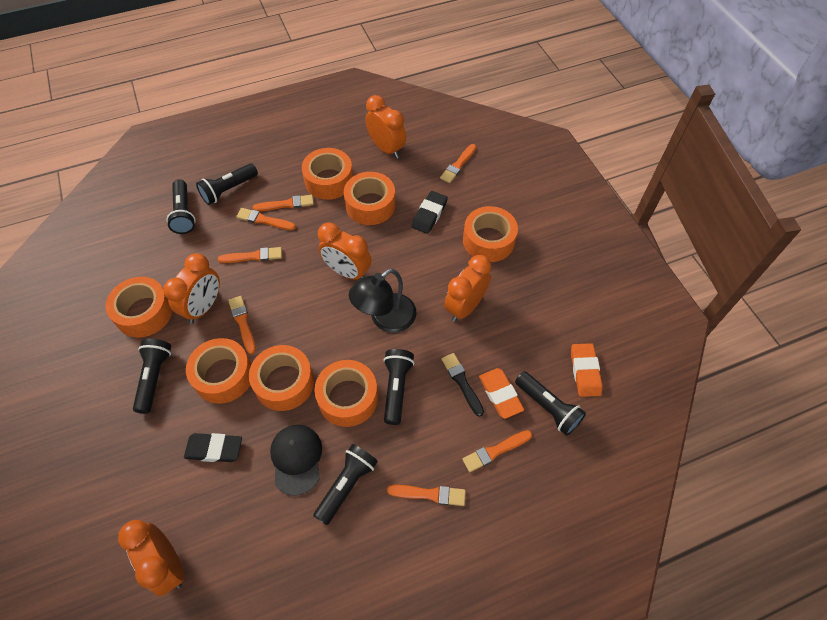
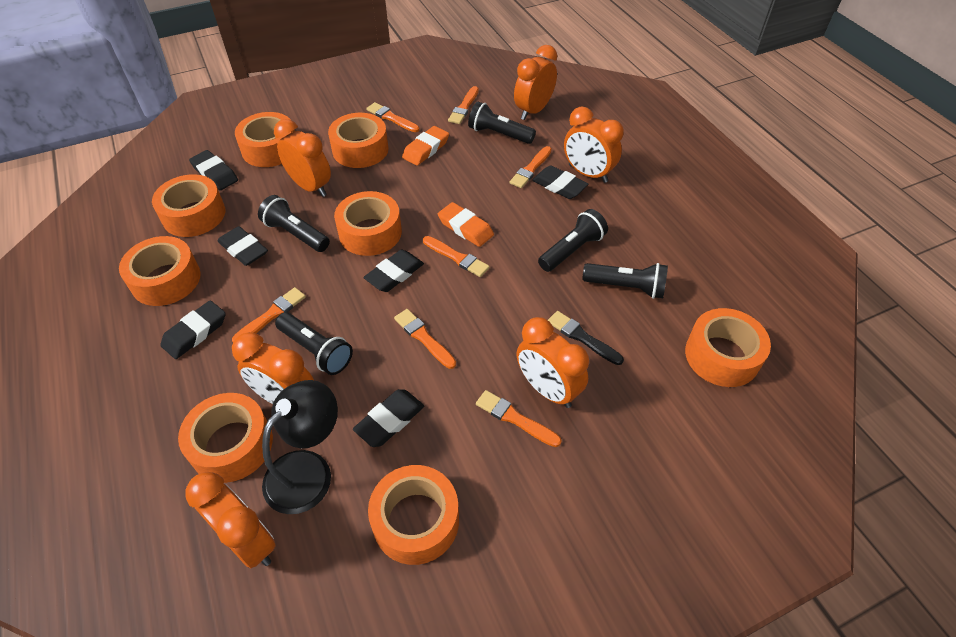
black cap: [270,425,322,496] = 1 -> none = 0
black eraser: [184,433,242,462] [411,191,448,234] = 2 -> [160,301,226,359] [189,150,238,190] [218,226,268,266] [353,389,424,447] [363,249,424,292] [532,165,588,199] = 6
black flashlight: [133,339,171,414] [167,179,196,234] [196,163,258,205] [313,444,378,525] [383,349,414,425] [515,371,586,436] = 6 -> [258,195,330,252] [275,312,353,375] [468,101,536,144] [538,209,608,272] [583,263,668,299] = 5
orange clock: [118,520,184,596] [163,253,220,323] [318,222,371,279] [365,95,406,159] [444,255,491,322] = 5 -> [185,472,276,568] [232,332,314,404] [274,119,331,197] [514,45,557,120] [517,317,589,408] [564,107,624,183] = 6
orange tape: [105,277,172,338] [186,338,251,404] [249,345,314,411] [302,148,353,200] [314,360,378,427] [344,172,395,225] [463,206,518,262] = 7 -> [119,236,201,306] [152,174,225,237] [178,393,273,483] [235,112,295,167] [328,113,389,168] [334,191,402,256] [368,465,459,565] [685,308,771,387] = 8

